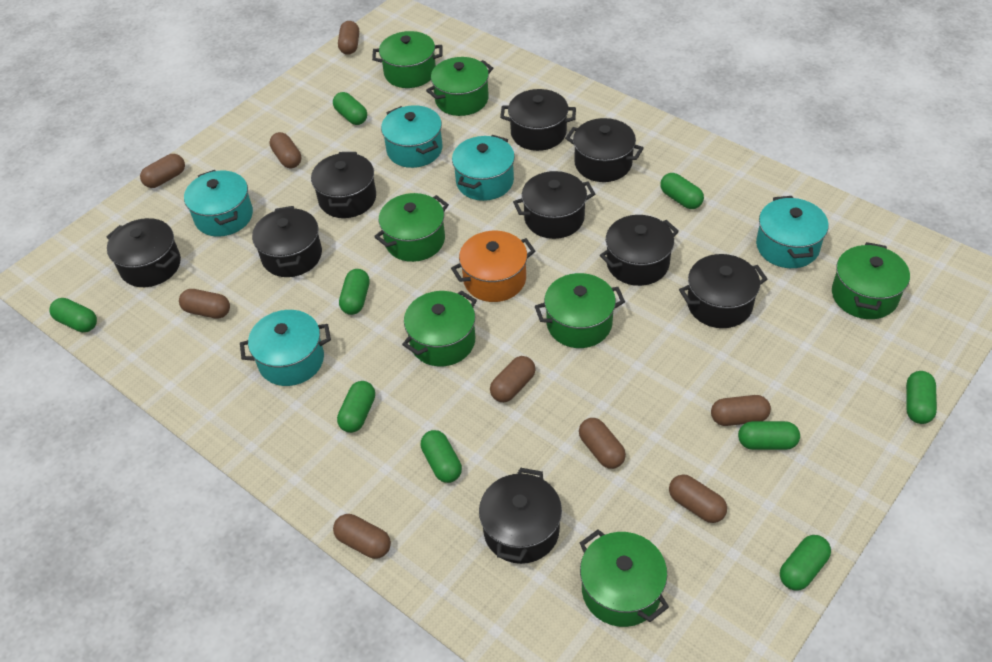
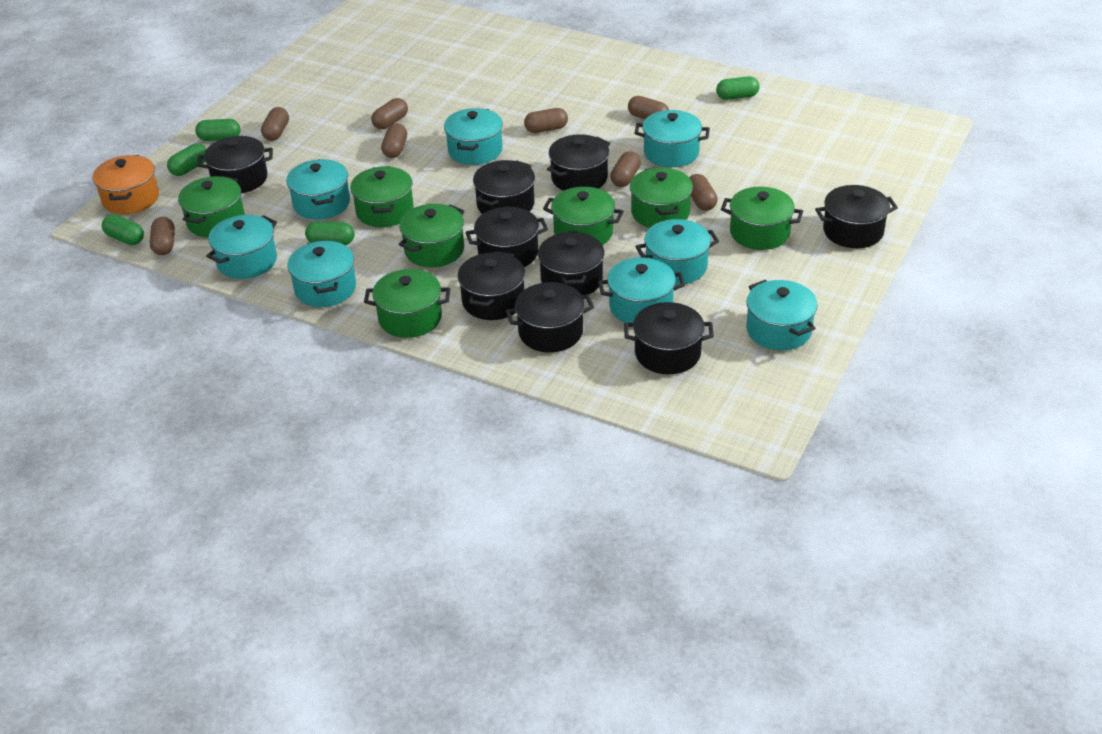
brown capsule: [140,154,185,188] [179,289,230,319] [270,132,301,168] [333,514,391,559] [338,21,359,55] [490,356,536,402] [579,418,626,469] [669,474,727,523] [711,395,771,426] = 9 -> [150,217,175,255] [261,107,289,141] [371,98,408,129] [381,123,407,158] [524,108,568,133] [610,151,641,187] [628,96,669,119] [689,174,718,211] = 8
green capsule: [49,298,97,332] [333,92,367,125] [337,381,375,433] [339,269,370,315] [421,430,462,483] [660,173,704,209] [738,421,800,450] [780,535,831,591] [906,371,937,424] = 9 -> [102,214,144,245] [167,143,206,176] [195,119,241,141] [305,222,354,245] [716,76,760,100] = 5
turquoise pot: [184,170,253,237] [240,310,331,386] [381,105,443,168] [452,135,515,201] [756,196,829,268] = 5 -> [206,215,277,279] [286,159,350,219] [287,240,356,307] [444,108,503,165] [598,257,685,323] [634,110,710,167] [635,219,719,285] [746,280,818,351] = 8

